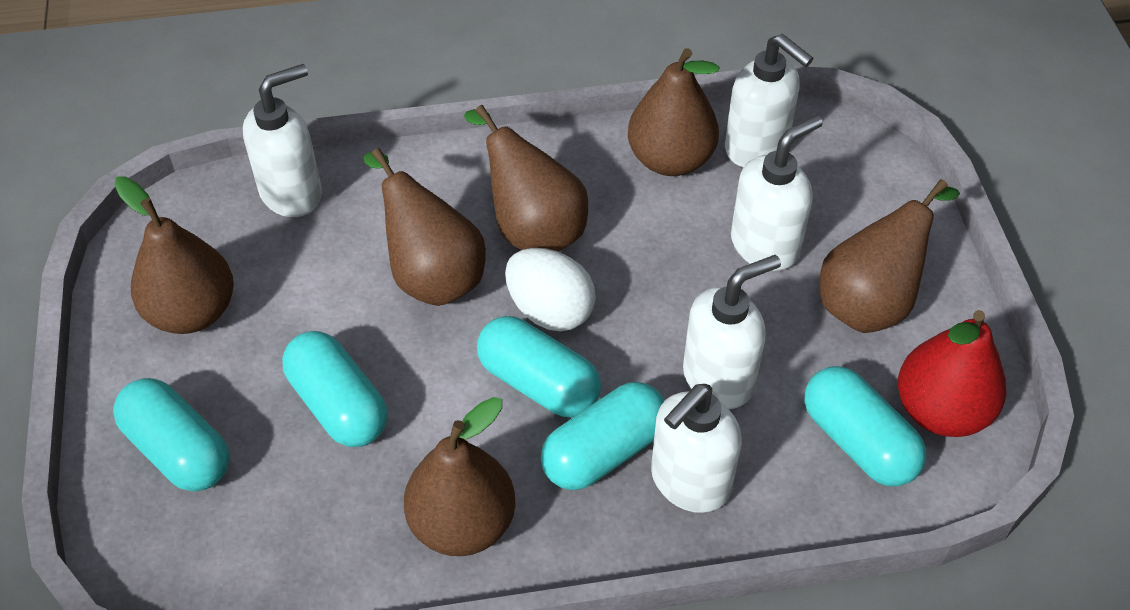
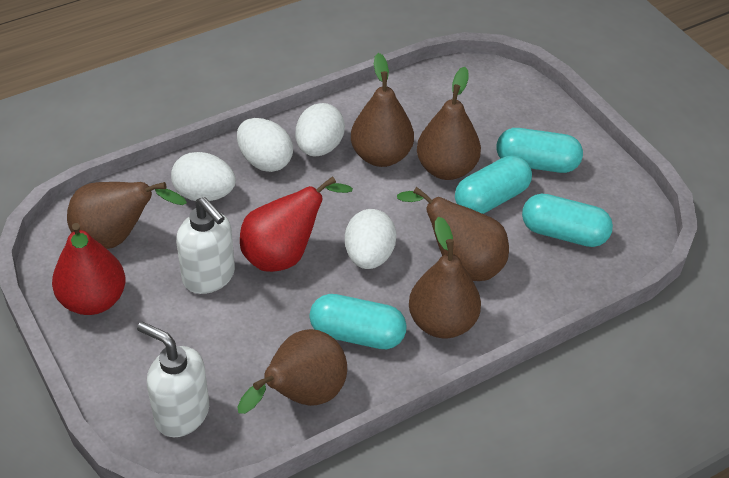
red pear: [898,310,1007,437] = 1 -> [52,223,126,315] [240,176,353,272] = 2
turquoise capsule: [113,378,229,492] [282,331,387,447] [477,316,601,417] [541,382,665,490] [804,366,926,486] = 5 -> [309,294,407,349] [455,155,532,214] [497,128,583,173] [522,194,613,247] = 4
white egg: [505,248,596,332] = 1 -> [171,152,236,201] [237,118,293,172] [296,103,345,157] [345,209,397,269] = 4
white soap dispenser: [243,64,322,217] [651,384,741,513] [683,255,781,409] [725,34,813,167] [731,115,823,271] = 5 -> [137,322,209,437] [176,197,235,294] = 2

